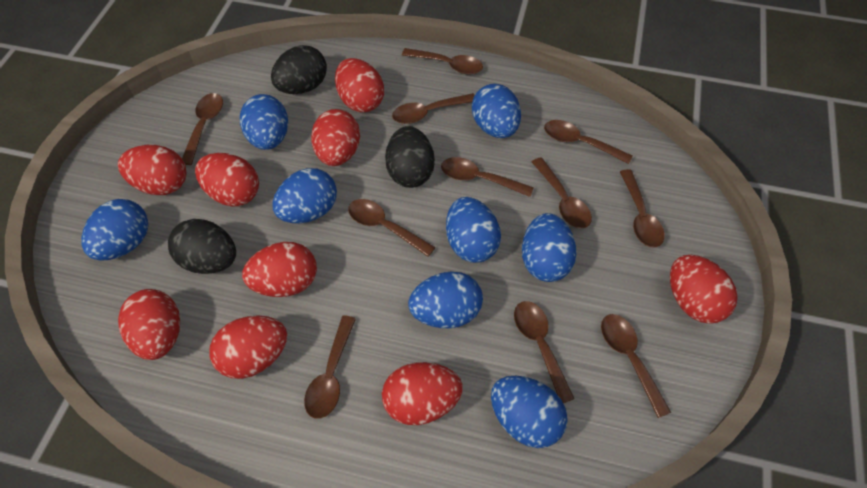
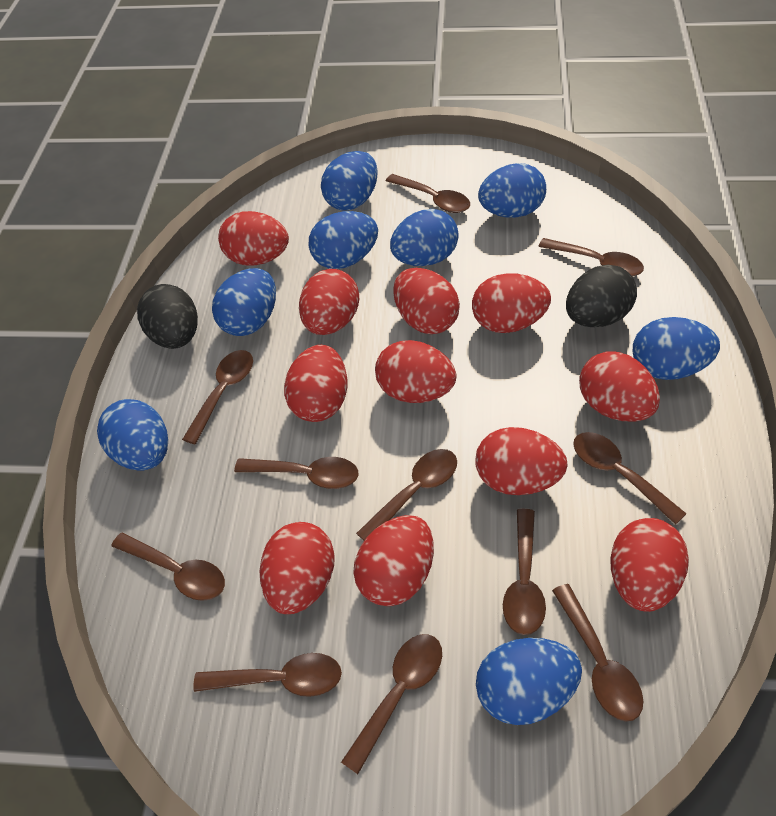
black egg: [168,219,236,274] [271,45,327,94] [385,126,435,188] = 3 -> [137,284,198,349] [566,265,637,327] = 2
red egg: [118,145,186,195] [118,289,180,360] [195,153,259,206] [210,316,287,379] [242,242,317,297] [311,109,360,166] [335,58,384,112] [382,362,463,425] [670,255,738,324] = 9 -> [218,211,289,265] [260,522,335,614] [284,345,347,422] [299,269,359,335] [353,515,434,606] [375,340,456,403] [393,268,460,334] [472,273,551,333] [476,427,568,495] [579,351,660,422] [610,518,689,612] = 11

